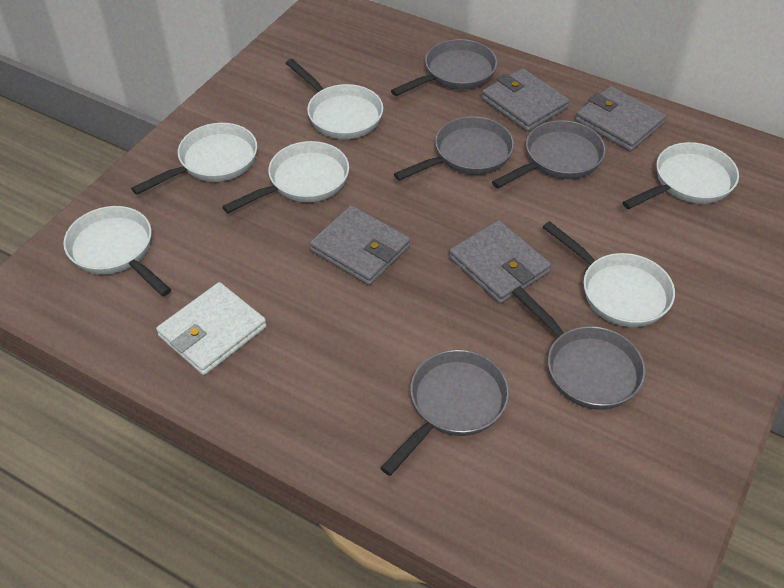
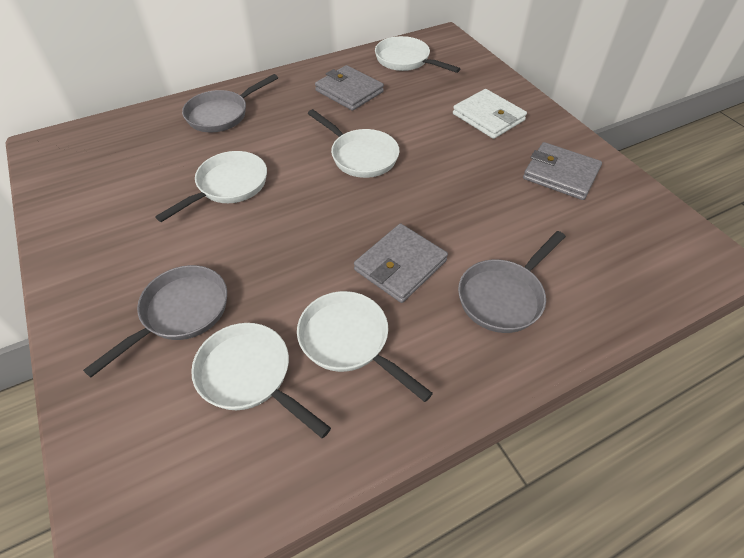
grey pan: [380,350,509,476] [391,39,497,96] [394,116,514,181] [492,120,606,188] [512,287,646,410] = 5 -> [83,265,227,378] [182,74,278,132] [458,231,566,333] = 3
grey wallet: [310,205,410,286] [449,220,551,304] [482,68,569,132] [575,86,666,152] = 4 -> [315,65,384,111] [354,223,448,303] [523,142,602,200] = 3
white pan: [63,206,171,296] [131,123,257,195] [222,141,349,213] [286,59,383,139] [543,221,675,327] [622,142,739,209] = 6 -> [155,151,267,222] [191,323,331,438] [297,291,433,402] [307,109,399,178] [375,36,460,73] = 5

